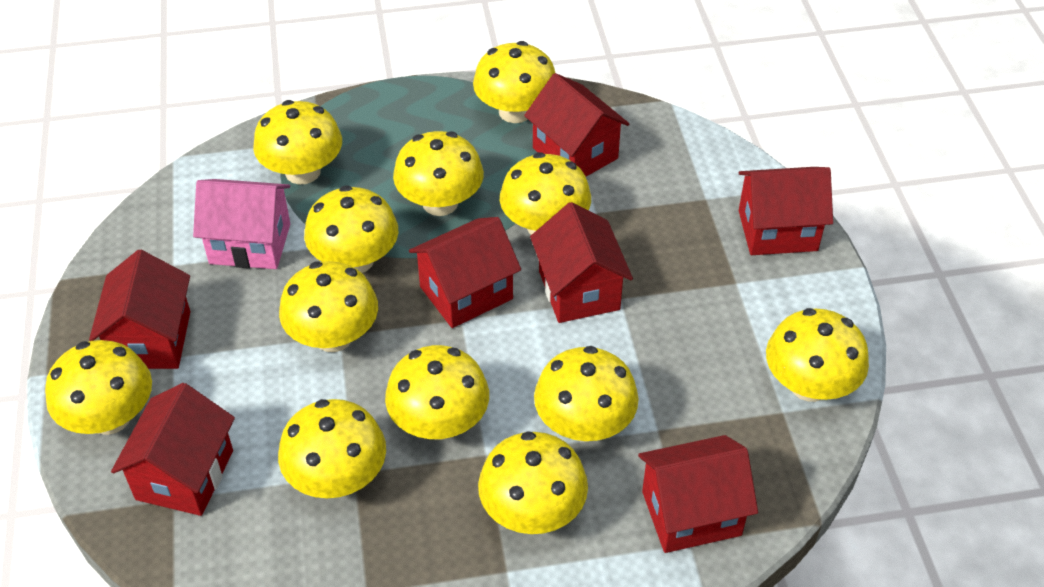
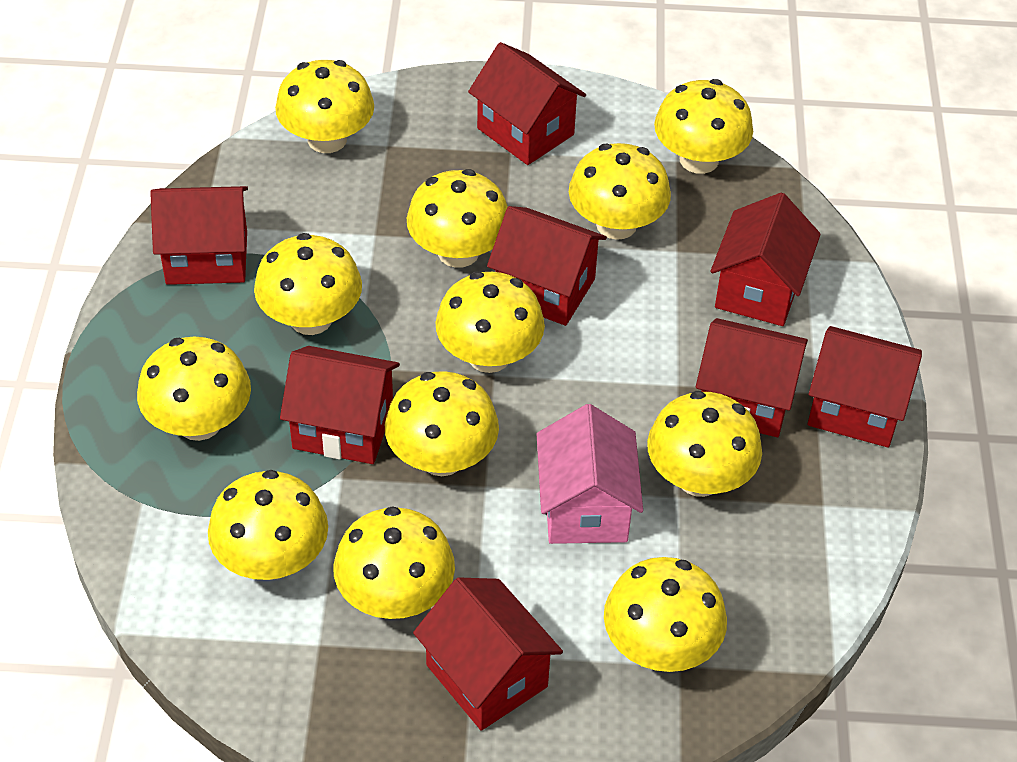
red house: [89,250,190,369] [111,383,235,516] [409,217,521,328] [524,73,629,177] [530,202,633,323] [638,435,758,553] [739,167,833,255] = 7 -> [150,186,248,285] [280,346,400,464] [413,577,563,731] [468,42,586,165] [487,206,607,326] [696,318,808,437] [710,193,821,326] [808,326,922,448] = 8

